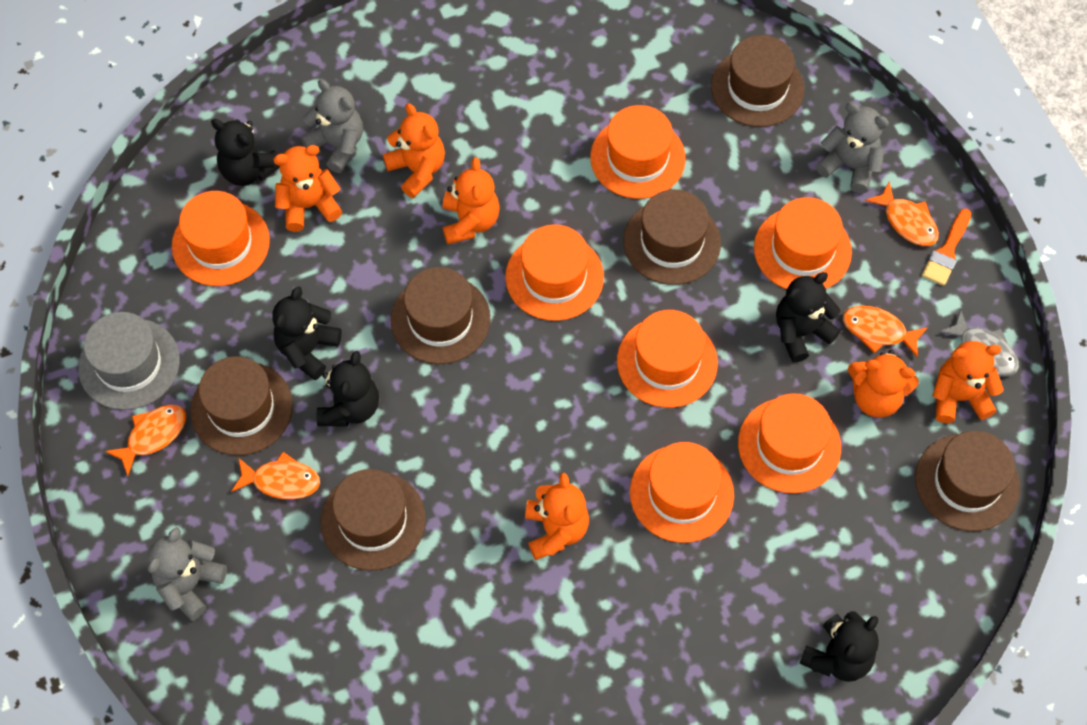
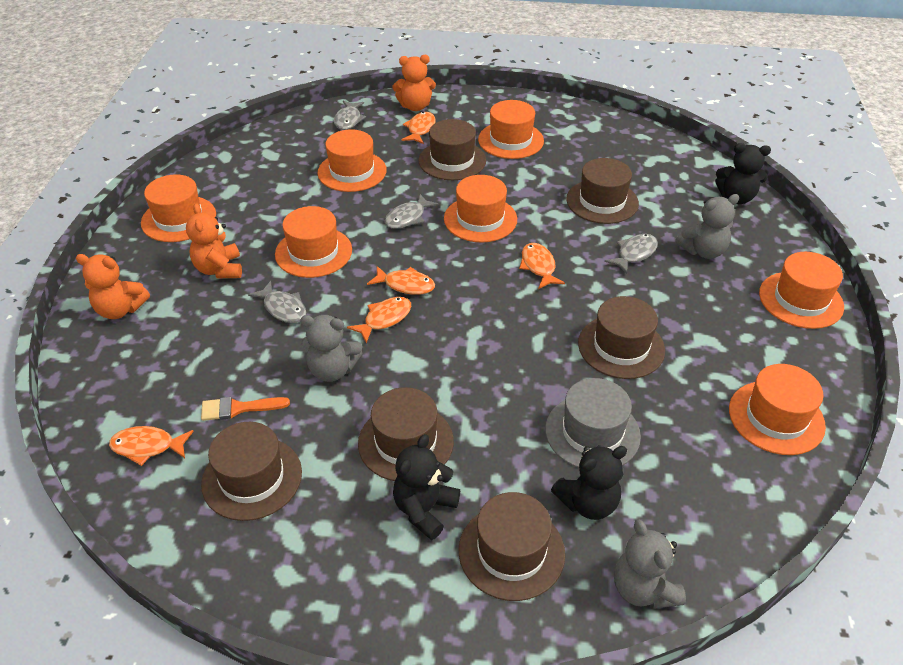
black teddy bear: [211,119,280,186] [272,286,342,380] [316,351,379,426] [776,272,841,363] [799,611,879,682] = 5 -> [393,434,460,540] [551,445,627,520] [715,143,771,204] = 3
grey fish: [939,310,1019,376] = 1 -> [248,281,306,323] [334,101,366,130] [385,194,439,229] [604,234,658,274] = 4
orange fish: [105,404,186,476] [231,452,320,499] [843,306,928,358] [865,182,939,246] = 4 -> [109,426,194,466] [347,297,411,343] [367,266,435,295] [401,112,436,144] [519,243,565,289] = 5
orange teddy bear: [273,145,342,232] [383,103,445,198] [443,157,500,244] [525,473,589,560] [848,350,919,418] [932,341,1004,423] = 6 -> [76,254,150,319] [186,203,242,278] [392,55,436,111] = 3

